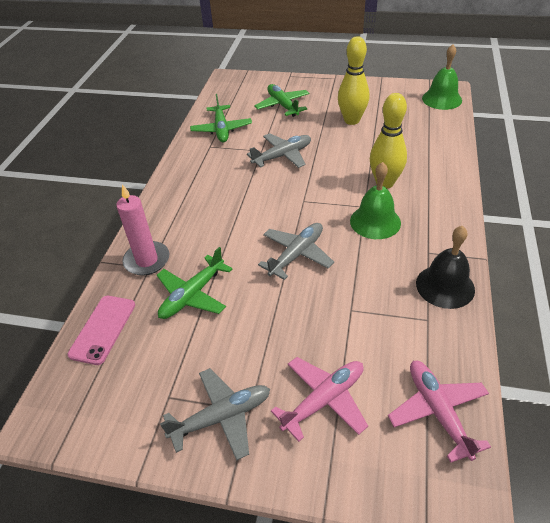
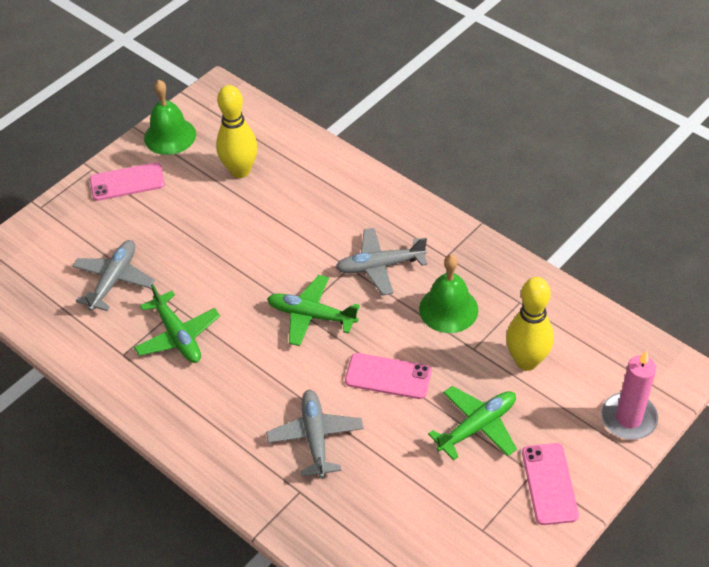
black bell: [416,226,475,309] = 1 -> none = 0
pink phone: [67,296,135,365] = 1 -> [90,162,165,201] [345,353,432,399] [522,443,579,525] = 3
pink plane: [271,357,368,442] [388,361,491,463] = 2 -> none = 0

